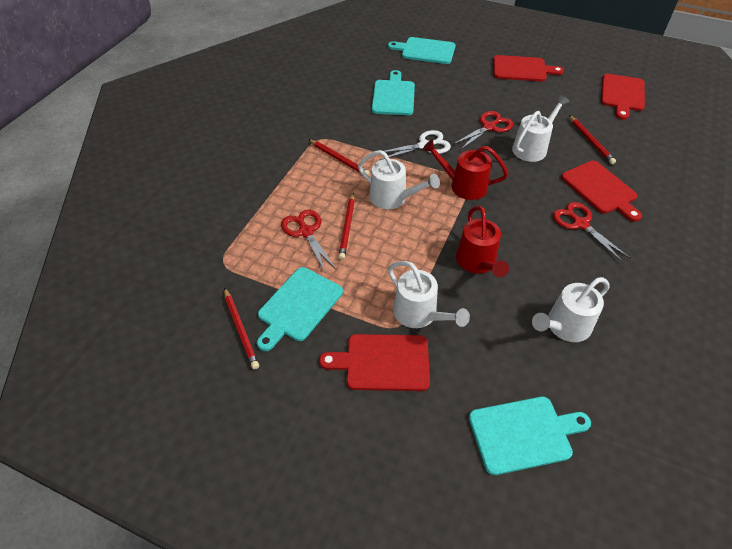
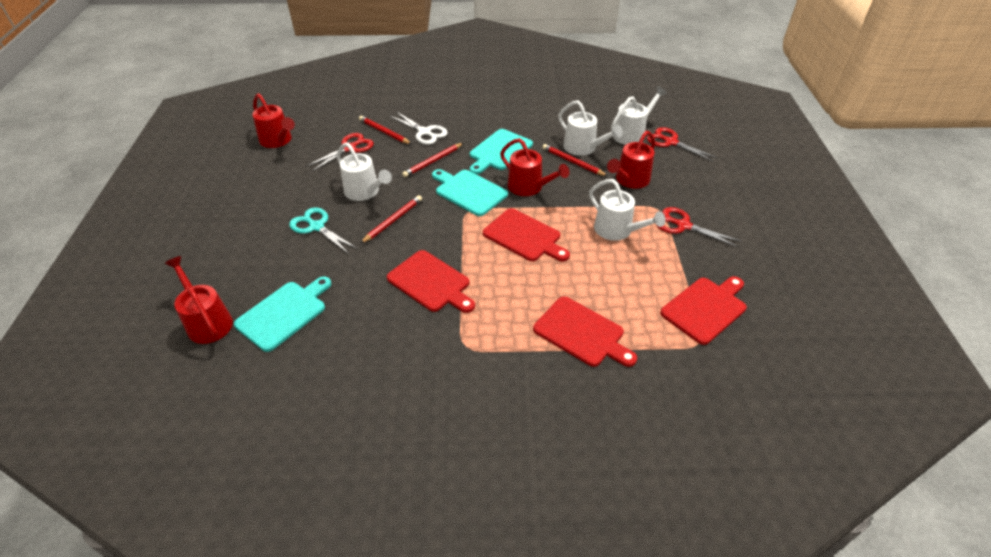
red watering can: [423,140,508,200] [456,206,509,278] = 2 -> [165,256,233,344] [252,93,295,148] [500,138,569,196] [607,131,655,189] = 4
turquoise cutting board: [257,267,343,351] [372,70,415,115] [388,37,456,64] [469,397,591,475] = 4 -> [234,276,331,352] [432,169,508,216] [470,129,533,174] = 3
turquoise scissors: none = 0 -> [289,208,358,254] = 1

